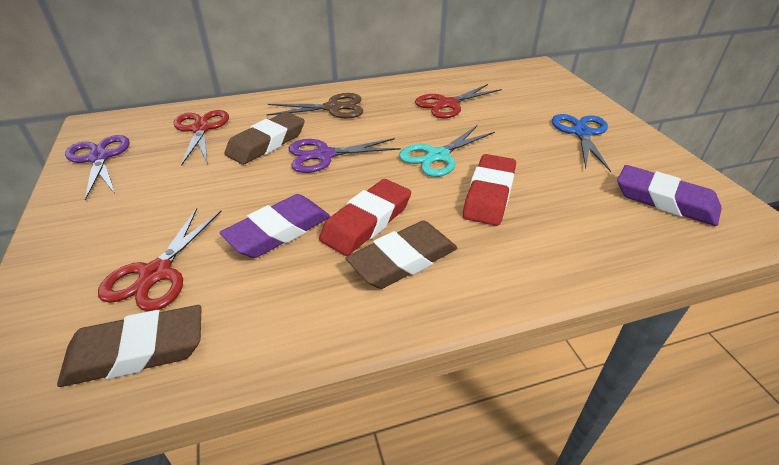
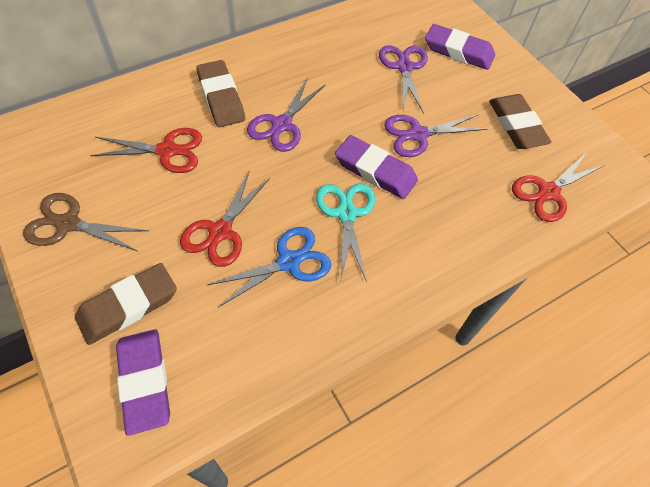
purple eraser: [219,194,330,258] [617,165,722,226] = 2 -> [116,329,170,436] [335,135,418,199] [425,24,495,70] = 3
purple scissors: [65,135,130,201] [289,138,401,173] = 2 -> [247,78,326,152] [379,45,428,114] [384,114,487,157] = 3
red eraser: [319,179,411,256] [463,154,516,226] = 2 -> none = 0

